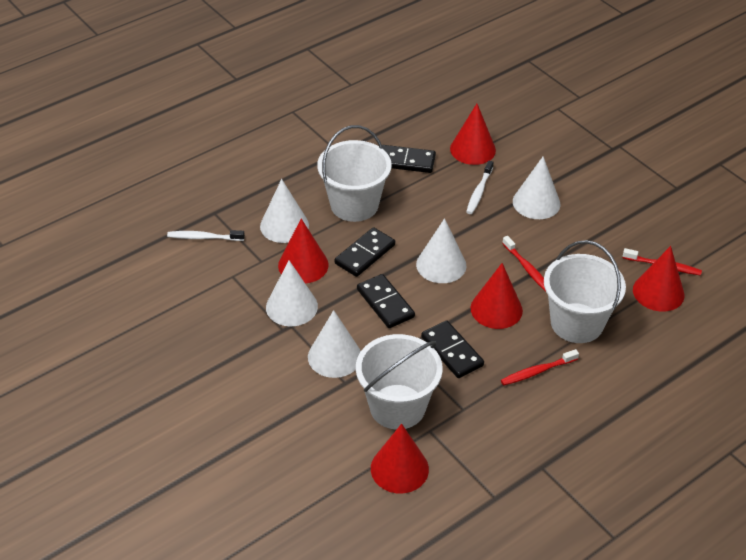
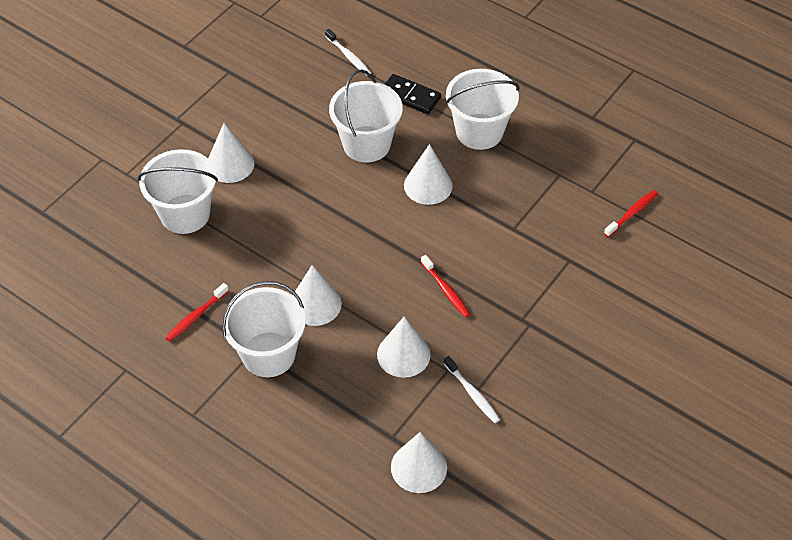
black domino: [334,227,395,277] [357,274,415,328] [382,145,436,173] [421,320,484,378] = 4 -> [384,74,441,114] = 1
red cone: [278,219,329,283] [371,424,429,494] [450,104,496,165] [471,263,523,329] [633,246,685,312] = 5 -> none = 0
white bucket: [317,125,392,222] [356,334,443,430] [544,240,626,343] = 3 -> [138,149,218,234] [222,281,306,377] [329,69,403,162] [446,69,520,150] = 4

